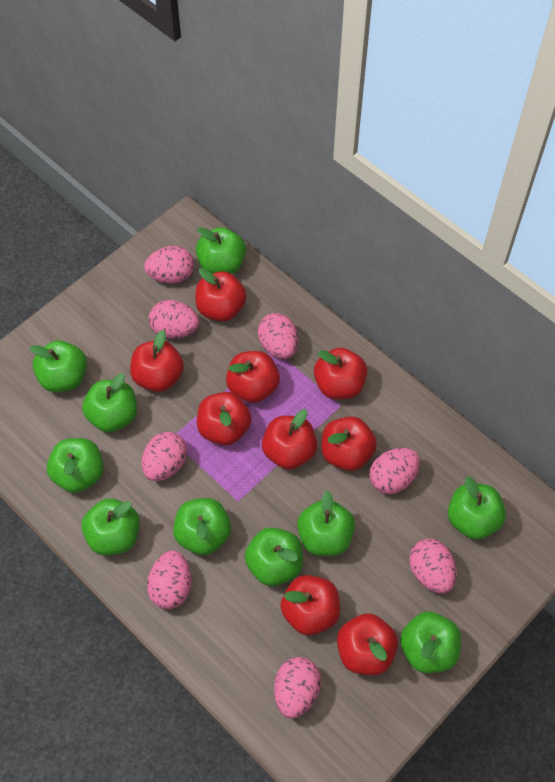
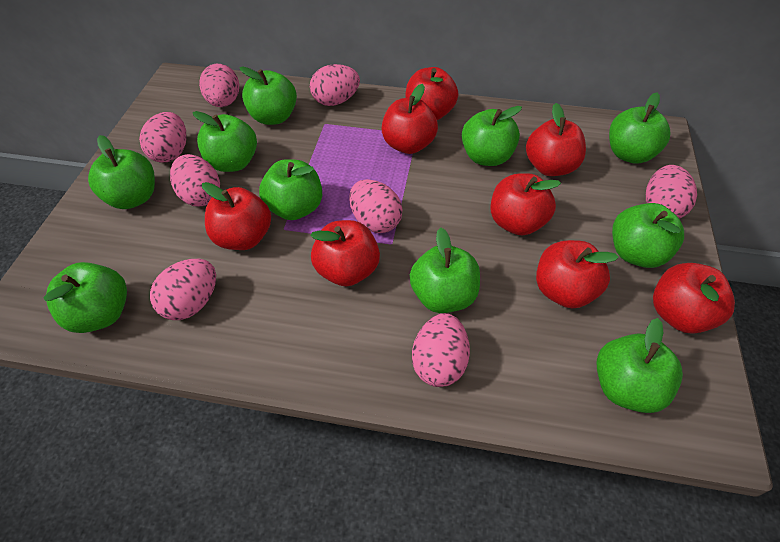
red apple: [130,330,184,392] [195,268,247,321] [197,392,251,445] [226,351,280,403] [262,409,317,470] [280,575,340,635] [314,348,368,399] [321,416,377,471] [337,613,398,675] = 9 -> [202,182,271,250] [310,220,380,287] [382,84,438,154] [405,67,458,120] [490,173,561,235] [526,103,586,176] [536,240,619,308] [653,263,735,334] = 8

